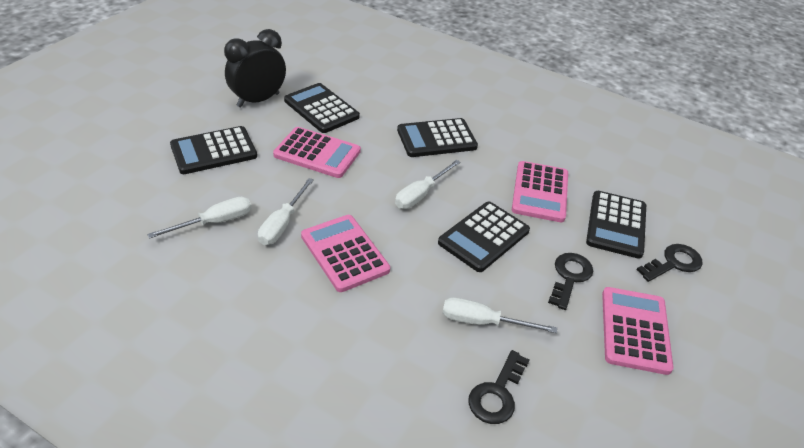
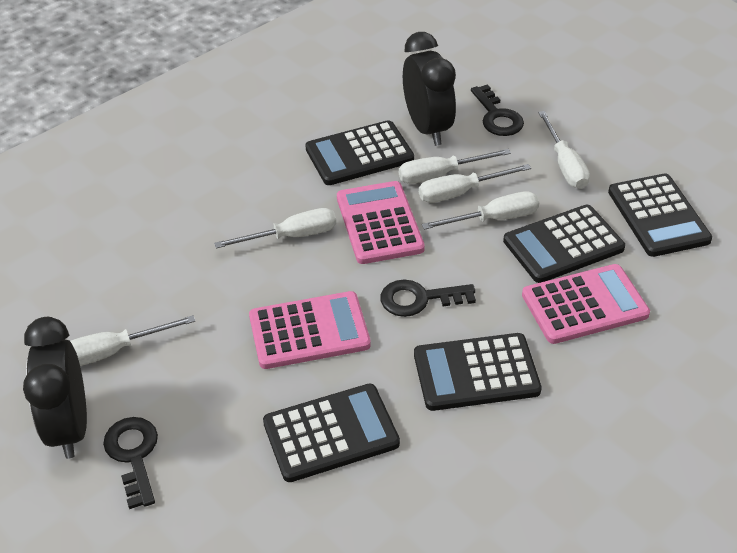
black clock: [224,29,286,108] = 1 -> [23,317,87,459] [403,32,456,146] = 2
pink calculator: [273,127,361,178] [301,215,390,292] [512,161,568,222] [602,287,674,375] = 4 -> [249,291,371,369] [337,181,425,264] [522,264,650,344] = 3
white screwdriver: [147,197,251,239] [258,178,314,245] [395,160,461,209] [443,297,557,333] = 4 -> [70,315,195,366] [214,208,336,248] [399,149,511,184] [419,164,531,203] [422,191,539,230] [538,111,590,189] = 6

